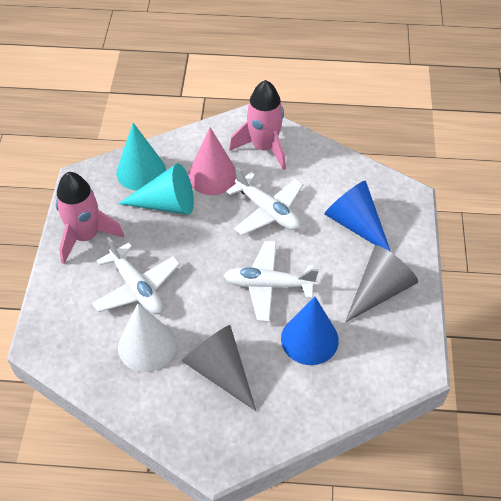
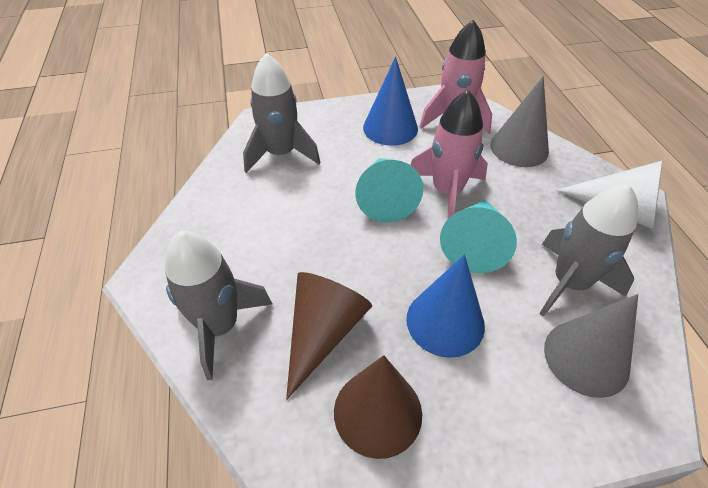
brown cone: none = 0 -> [286,272,372,399] [334,355,422,459] = 2
grey rocket: none = 0 -> [165,231,272,380] [243,53,320,173] [539,184,638,317] = 3
pink cone: [188,127,237,195] = 1 -> none = 0
white plane: [92,237,180,314] [224,241,319,322] [226,167,304,235] = 3 -> none = 0

